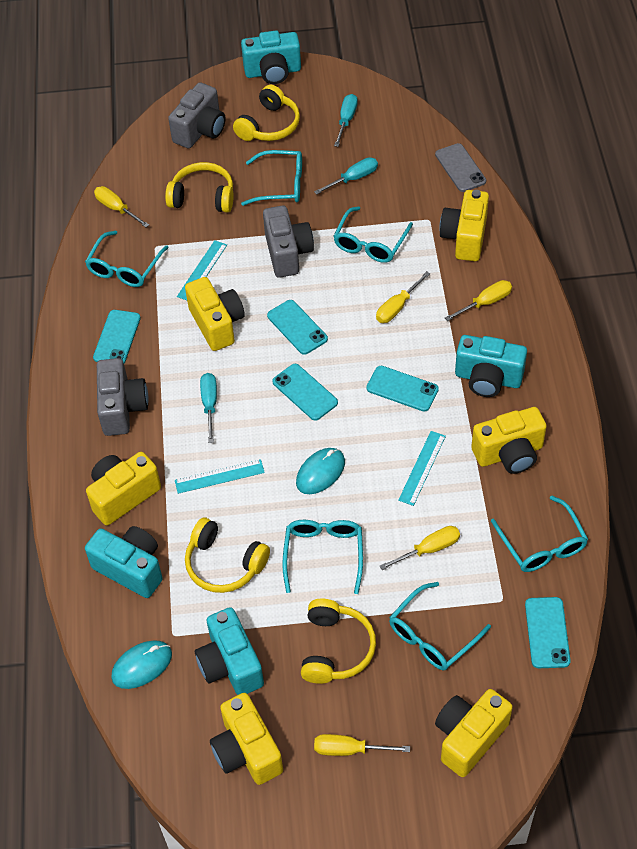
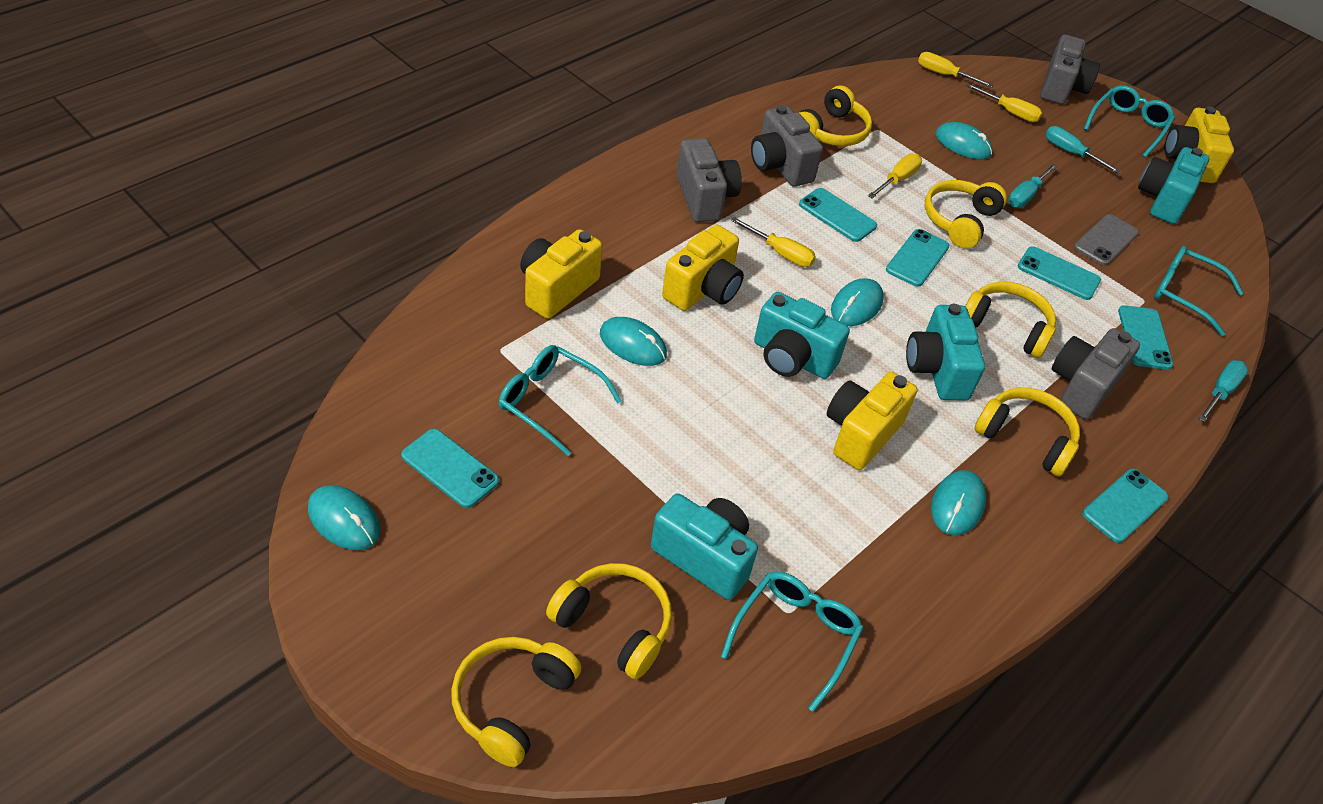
grey camera: [97,358,148,436] [168,82,225,148] [263,206,314,278] = 3 -> [676,138,742,222] [751,105,823,187] [1041,34,1100,104] [1052,328,1140,419] = 4
turquoise glasses: [85,231,169,287] [241,150,302,206] [282,520,363,594] [333,206,413,263] [389,582,491,670] [491,496,588,572] = 6 -> [499,345,622,456] [721,572,863,712] [1084,85,1175,158] [1154,246,1243,336] = 4
turquoise mouse: [111,640,172,689] [296,448,345,494] = 2 -> [308,485,380,550] [600,317,667,366] [831,278,884,326] [931,470,986,535] [935,122,992,159] = 5
turquoise phone: [93,310,141,364] [267,300,328,355] [272,364,338,421] [366,366,439,412] [525,597,571,668] = 5 -> [401,429,499,508] [799,188,877,242] [886,229,950,287] [1018,246,1101,300] [1083,469,1168,543] [1118,305,1173,370] = 6
turquoise ruler: [175,459,265,494] [177,240,227,300] [398,431,446,506] = 3 -> none = 0
yellow camera: [86,452,161,526] [185,277,245,351] [210,693,283,785] [435,689,513,777] [439,190,489,261] [471,407,547,474] = 6 -> [520,229,602,319] [662,224,744,311] [827,372,917,470] [1164,106,1234,183] = 4
yellow headphones: [165,162,234,213] [185,518,270,593] [233,85,300,141] [301,599,376,684] = 4 -> [451,637,581,767] [546,563,672,679] [799,86,872,146] [925,180,1007,249] [965,282,1056,358] [974,388,1080,477] = 6
yellow screwdriver: [94,186,149,227] [314,734,410,756] [376,271,430,323] [380,526,460,570] [445,280,512,321] = 5 -> [731,217,816,267] [868,154,922,199] [918,52,994,88] [966,83,1042,122] = 4

